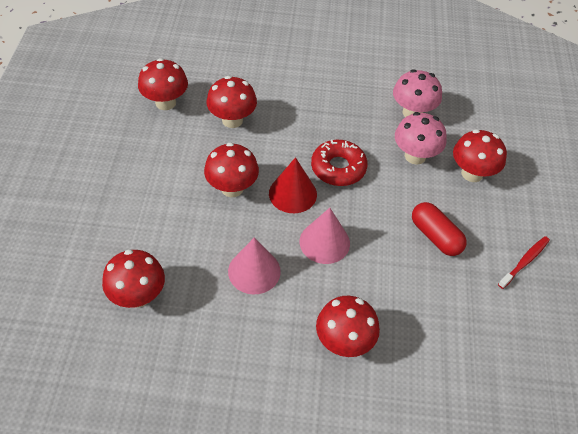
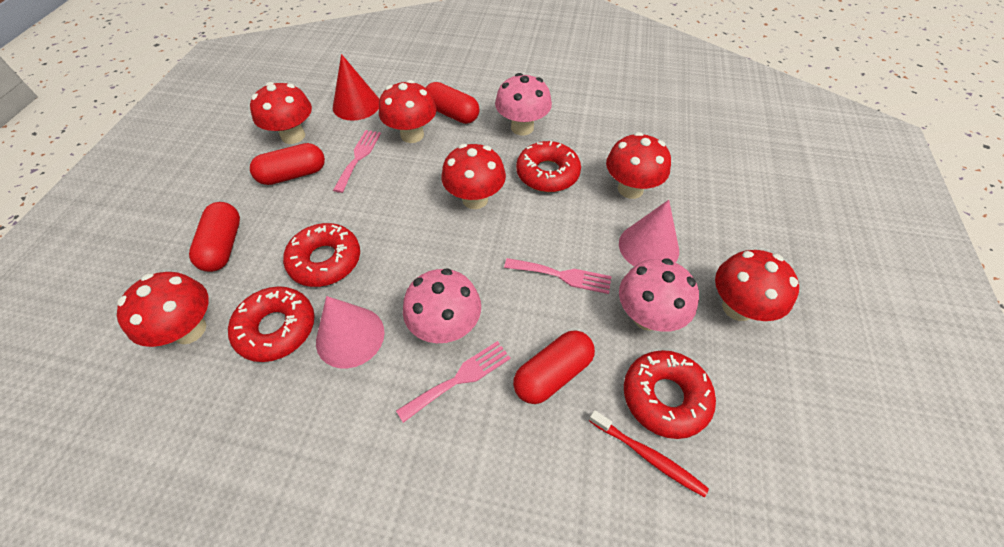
pink fork: none = 0 -> [333,130,381,193] [396,341,511,423] [504,258,612,294] = 3
pink mushroom: [393,69,442,117] [395,112,447,165] = 2 -> [403,269,481,343] [495,73,552,136] [619,258,699,332] = 3
red capsule: [412,202,467,256] = 1 -> [189,202,240,272] [250,143,325,185] [426,82,480,124] [513,330,595,404] = 4
red donut: [311,139,368,186] = 1 -> [228,286,314,362] [283,223,360,287] [516,141,581,192] [624,350,716,439] = 4

